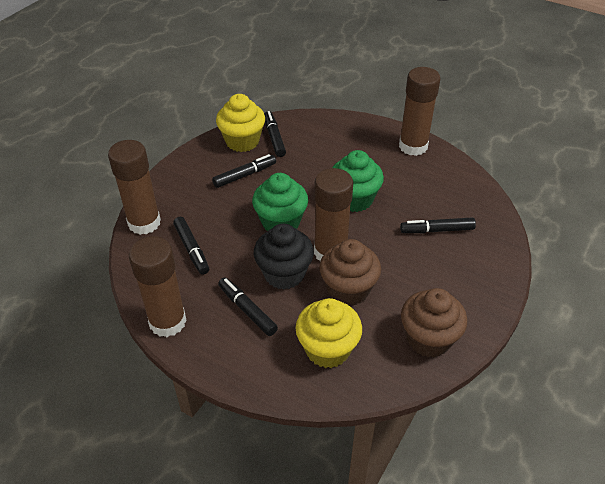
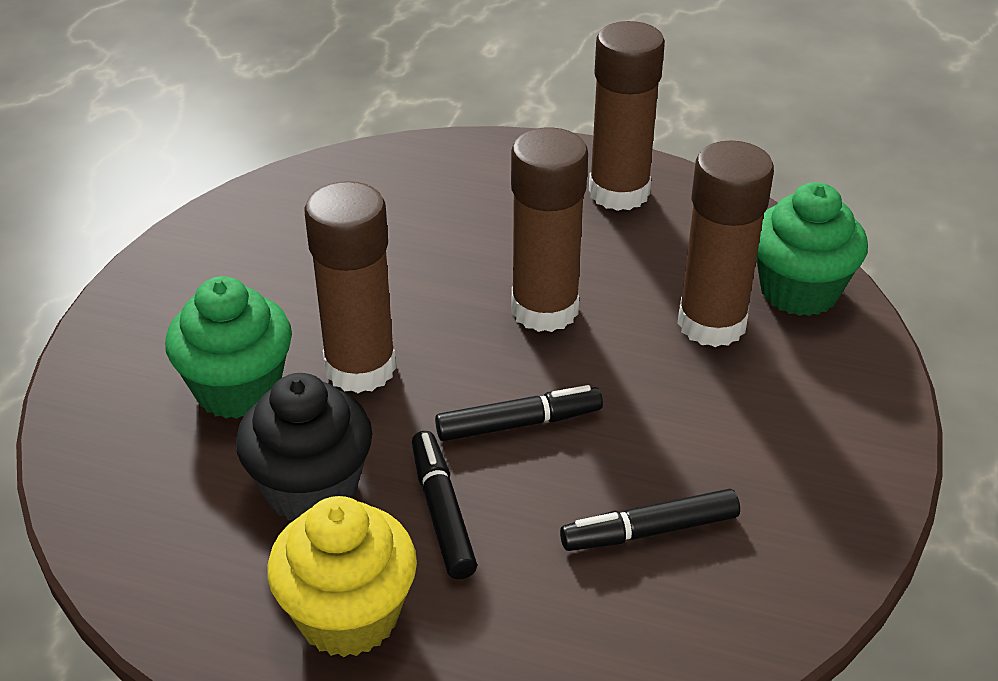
black marker: [173,217,209,275] [212,154,276,188] [218,277,278,336] [264,111,286,157] [400,217,476,233] = 5 -> [412,431,477,579] [435,385,603,441] [560,489,740,551] = 3
brown cupcake: [319,239,381,306] [401,288,467,357] = 2 -> none = 0
yellow cupcake: [216,94,265,152] [295,298,362,368] = 2 -> [267,496,417,657] = 1

